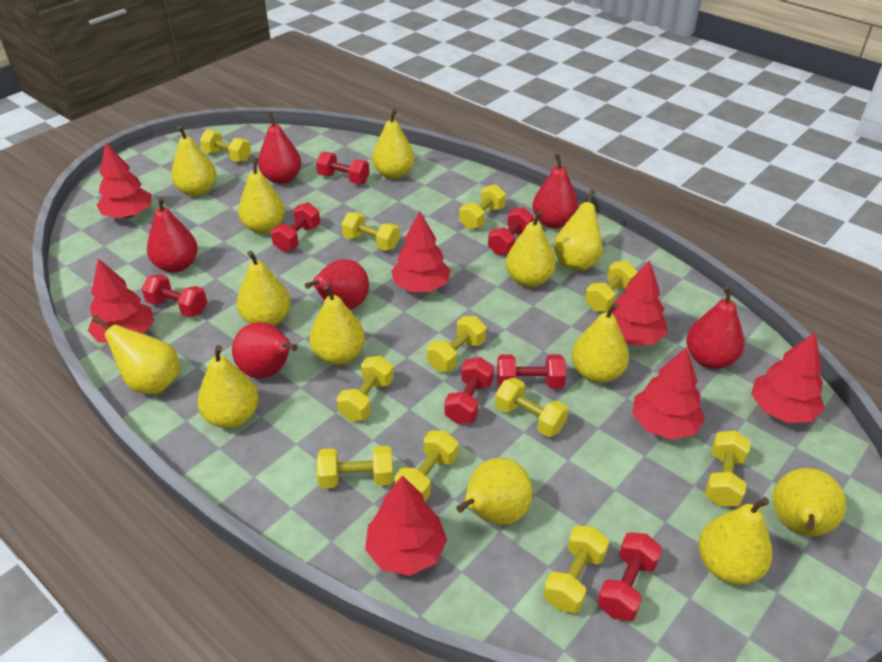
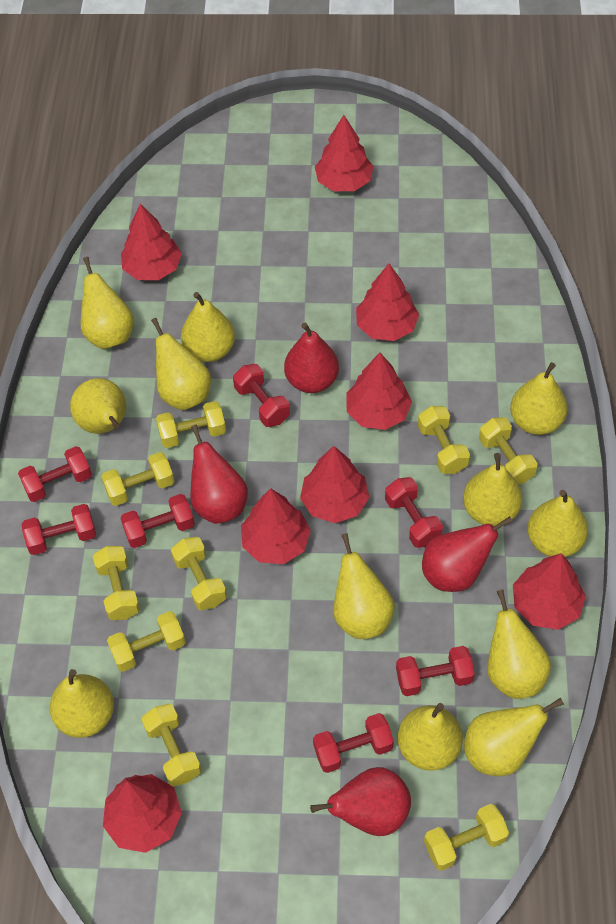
red pear: [147,197,198,273] [232,322,298,378] [258,112,301,184] [305,259,369,310] [532,153,579,229] [686,286,744,369] = 6 -> [190,425,248,524] [284,323,339,393] [310,767,411,836] [422,516,513,592] = 4
red tree: [88,258,154,343] [96,143,152,218] [365,475,447,576] [391,211,451,292] [608,260,668,346] [633,347,705,440] [751,333,825,423] = 7 -> [103,774,182,853] [121,204,182,280] [241,488,311,564] [300,446,369,523] [315,115,374,191] [346,353,412,430] [356,264,419,341] [513,554,586,630] = 8
yellow dumbbell: [200,130,251,162] [317,446,393,488] [337,356,394,421] [341,212,400,251] [395,430,458,501] [427,316,486,372] [459,184,506,230] [495,378,568,437] [543,525,609,613] [585,261,638,311] [705,430,751,507] = 11 -> [93,546,140,620] [101,452,174,506] [107,611,186,672] [141,704,201,786] [156,401,226,448] [171,537,227,610] [418,406,470,474] [424,804,509,871] [479,417,537,484] = 9
yellow pear: [92,315,180,394] [171,126,216,197] [197,345,259,428] [237,250,291,326] [238,158,285,234] [310,284,365,365] [372,109,415,179] [456,458,533,525] [506,210,556,287] [554,189,603,271] [572,302,629,383] [699,497,773,584] [773,468,846,536] = 13 -> [50,669,114,738] [70,378,126,434] [81,257,134,349] [151,318,211,410] [181,292,235,362] [333,533,394,639] [398,703,463,771] [463,453,522,526] [464,698,564,776] [487,590,551,699] [510,362,567,435] [527,490,588,557] = 12

